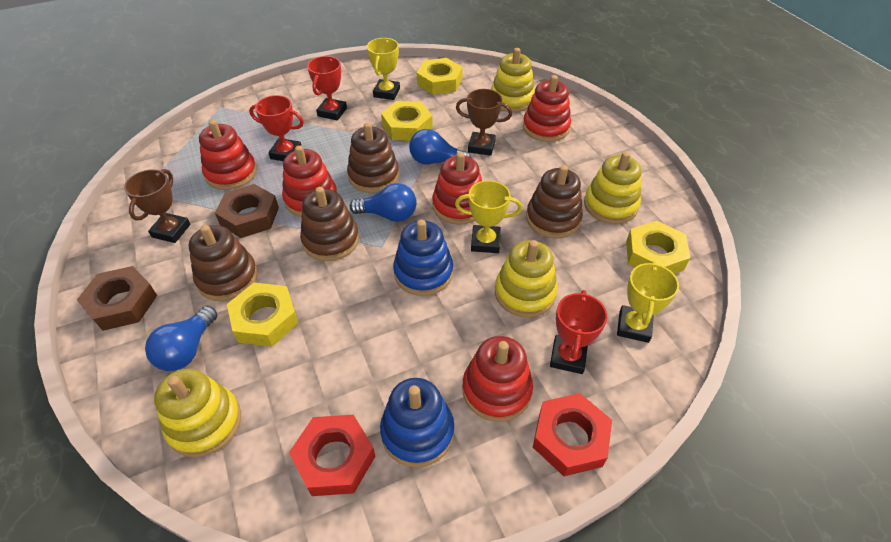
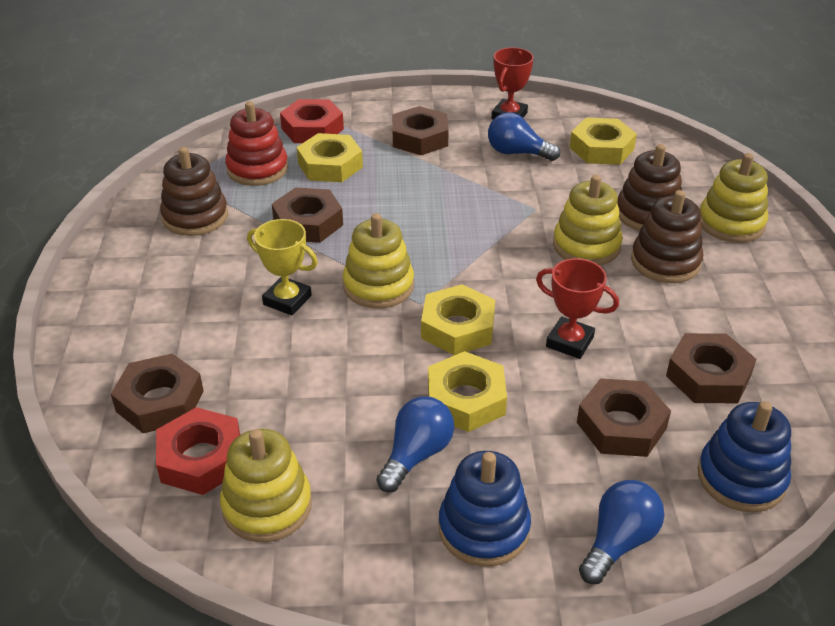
brown nut: [77,266,157,331] [215,184,279,238] = 2 -> [111,354,204,433] [272,187,343,243] [392,106,449,155] [577,378,671,457] [666,333,756,403] = 5
brown stacking toy: [189,225,258,301] [300,187,359,261] [347,122,399,193] [526,165,583,239] = 4 -> [160,147,228,236] [617,144,682,231] [631,190,703,283] = 3
brown trophy: [124,169,190,243] [456,89,512,156] = 2 -> none = 0
red stacking toy: [199,120,257,190] [282,146,337,217] [432,152,482,225] [462,336,533,422] [523,75,571,142] = 5 -> [225,101,288,186] = 1
red trophy: [249,95,304,161] [307,56,347,121] [550,290,607,374] = 3 -> [492,47,534,119] [536,258,619,359] = 2
yellow trophy: [367,38,400,100] [455,180,522,253] [617,261,679,343] = 3 -> [247,219,318,315] = 1

